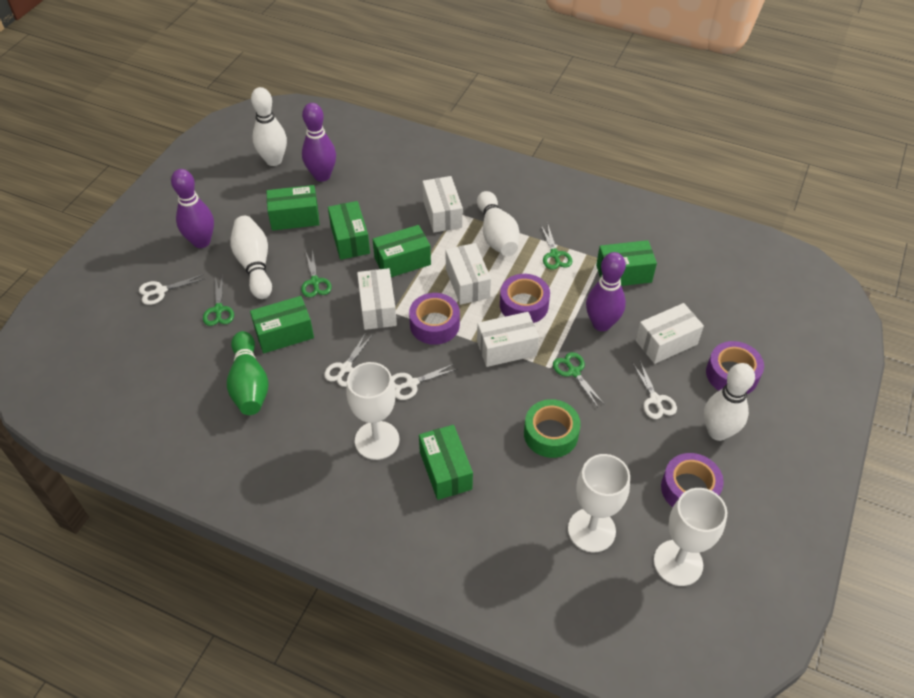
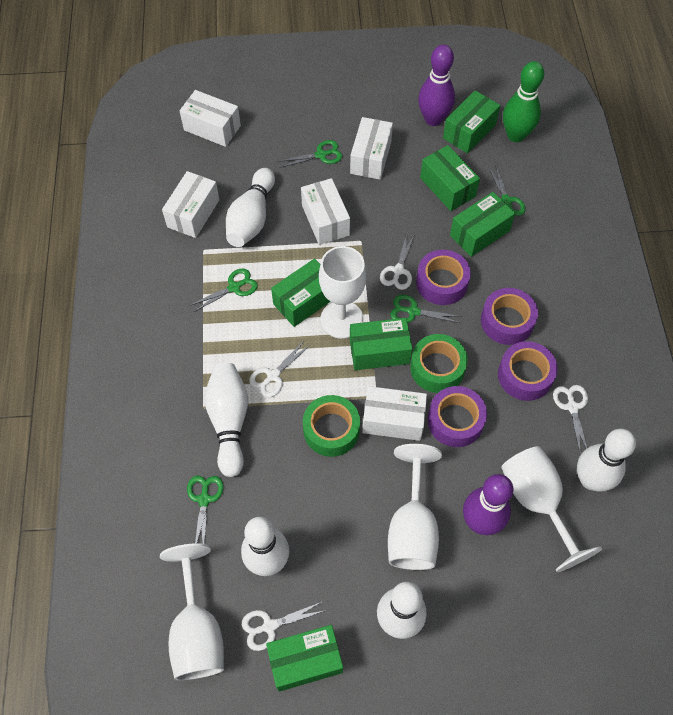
green scissors: [203,275,234,326] [301,249,332,298] [541,225,572,270] [553,352,605,407] = 4 -> [187,476,224,544] [191,269,258,312] [278,140,342,168] [390,295,462,323] [489,166,526,216] = 5
green tape: [524,399,581,458] = 1 -> [303,395,360,457] [410,334,468,393] = 2
purple bowling pin: [171,169,214,248] [302,103,336,182] [586,252,626,331] = 3 -> [418,45,455,126] [463,474,513,535] = 2
white bowling pin: [230,216,272,299] [251,87,287,166] [477,191,519,256] [704,363,755,441] = 4 -> [204,363,248,477] [226,168,275,247] [241,517,289,576] [377,582,427,639] [577,429,636,492] = 5
white goblet: [346,362,399,460] [568,454,630,552] [654,488,727,586] = 3 -> [160,543,224,680] [319,246,366,339] [388,444,442,570] [502,446,602,572] = 4

